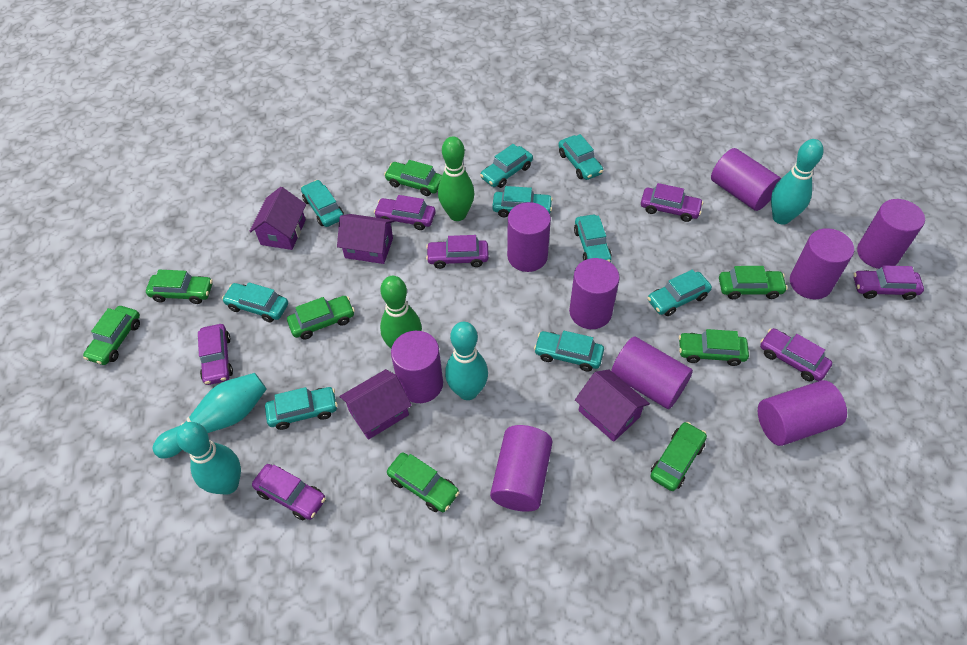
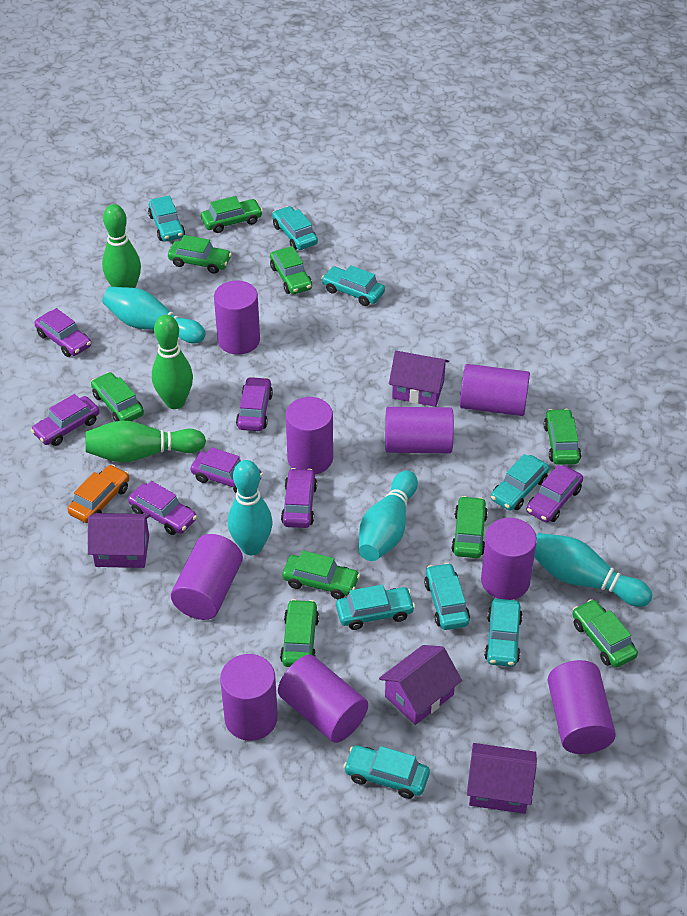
green bowling pin: [380,276,422,348] [438,136,474,221] = 2 -> [85,420,206,463] [102,204,141,288] [152,315,193,409] = 3
green car: [83,306,140,365] [146,270,213,304] [287,296,355,339] [384,160,442,196] [387,452,460,512] [650,422,707,491] [679,329,749,366] [719,266,788,299] = 8 -> [91,372,144,422] [168,235,232,274] [201,196,263,233] [270,246,312,294] [280,599,319,667] [282,551,360,599] [451,496,488,558] [544,409,581,465] [572,599,638,668] = 9
orange car: none = 0 -> [67,465,129,523] = 1
turquoise car: [222,282,288,322] [265,387,338,430] [301,180,344,227] [480,144,533,188] [492,186,553,217] [534,331,604,372] [558,134,603,180] [574,214,612,262] [647,270,712,316] = 9 -> [148,196,185,241] [272,206,318,250] [321,265,385,306] [336,585,415,630] [343,745,430,799] [424,563,470,630] [484,599,523,667] [491,454,550,511] = 8

